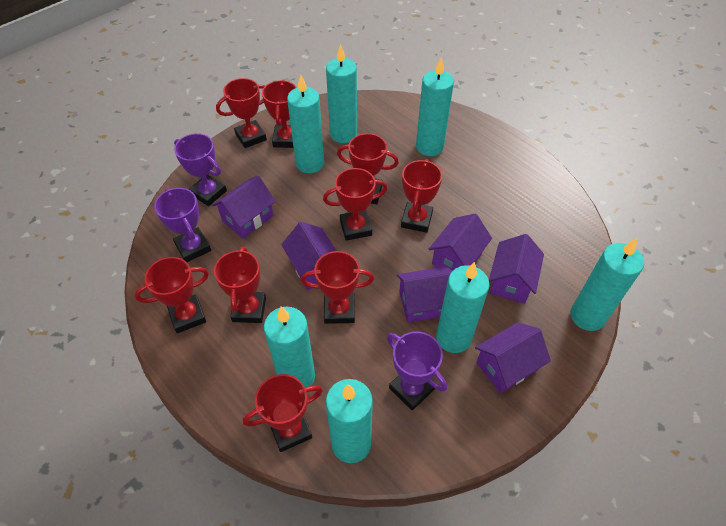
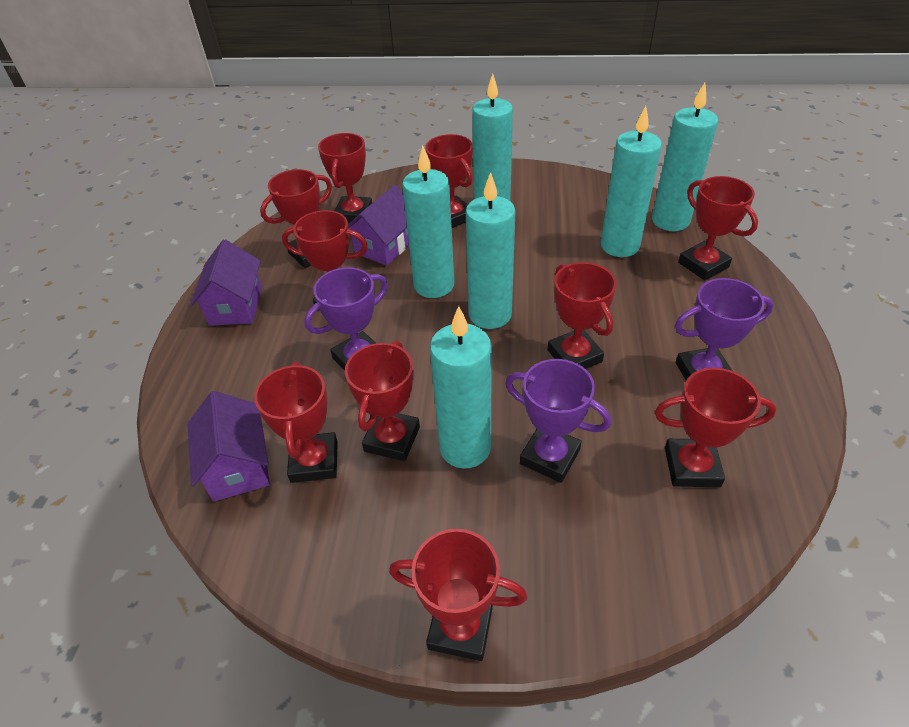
purple house: [213,176,276,238] [281,222,336,290] [397,267,453,323] [429,214,492,270] [475,322,551,393] [489,234,544,303] = 6 -> [187,391,270,502] [190,239,262,326] [348,185,409,266] = 3
red trophy: [135,257,209,333] [214,246,266,323] [216,78,267,148] [243,374,323,452] [262,80,297,148] [301,251,374,324] [323,168,387,241] [337,133,399,204] [401,159,442,233] = 9 -> [254,362,338,483] [260,169,332,268] [282,210,368,310] [318,133,372,224] [345,341,420,461] [389,529,527,661] [425,134,473,228] [548,262,617,369] [655,368,777,487] [678,176,758,280] = 10
turquoise candle: [264,306,315,387] [287,75,324,173] [326,44,357,143] [326,379,373,463] [416,58,454,156] [436,262,490,353] [570,238,644,331] = 7 -> [402,145,454,298] [430,306,492,469] [466,172,516,329] [472,74,513,201] [601,106,662,257] [652,83,718,231] = 6

